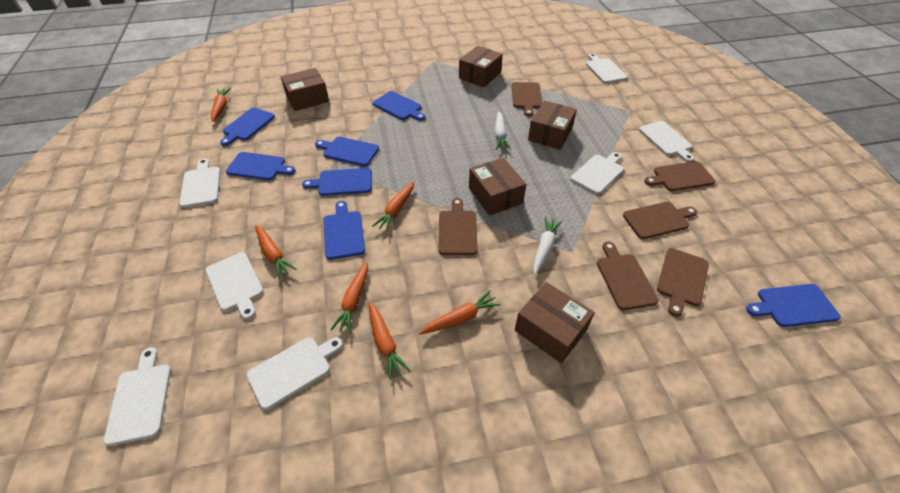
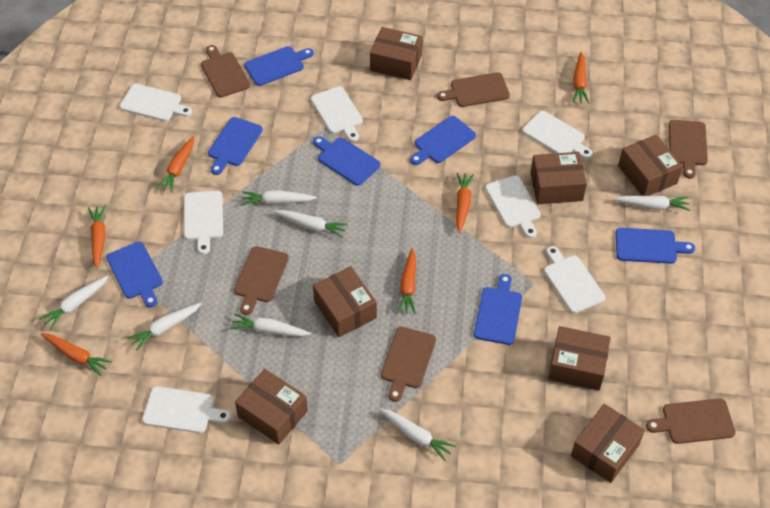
brown box: [281,68,329,111] [459,46,503,87] [469,158,526,216] [515,282,595,363] [528,101,577,150] = 5 -> [235,369,308,445] [313,266,377,337] [370,27,423,80] [531,152,587,204] [548,326,611,391] [571,404,645,483] [618,135,683,196] = 7
white carrot: [494,111,511,150] [533,217,562,275] = 2 -> [39,275,109,330] [127,303,202,351] [230,313,311,337] [241,190,317,206] [274,210,348,238] [380,409,456,461] [614,195,690,211] = 7

